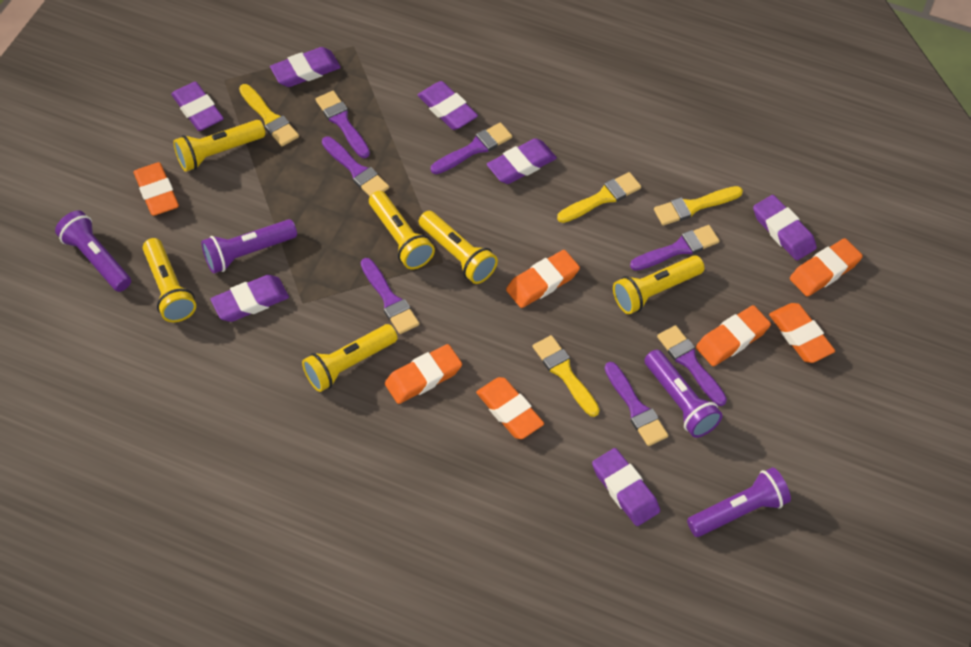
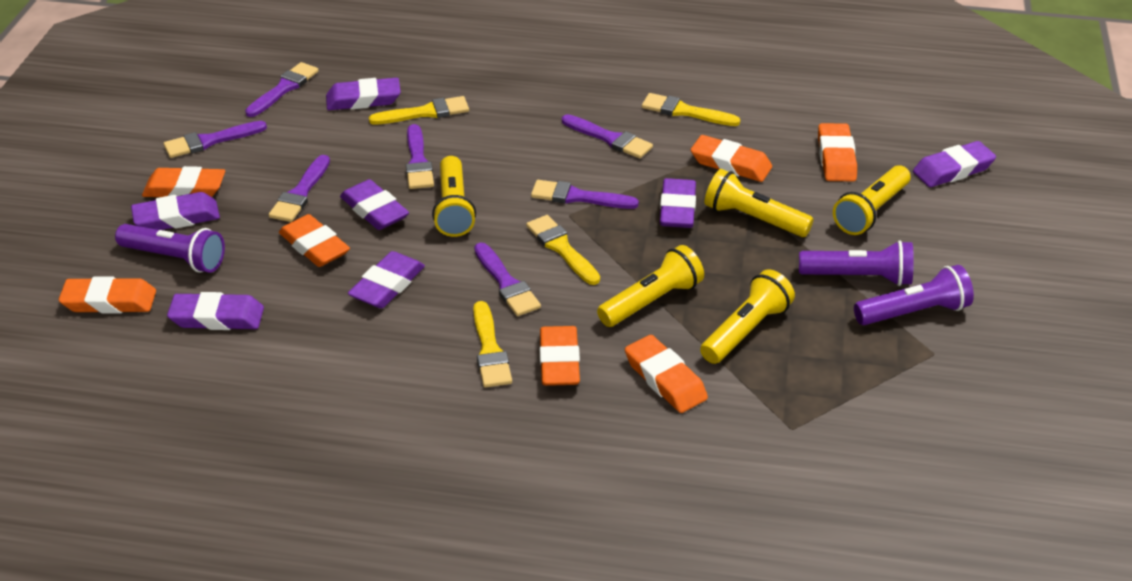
purple flashlight: [55,210,131,292] [201,219,297,274] [644,350,722,438] [687,467,791,537] = 4 -> [115,224,225,273] [799,240,914,286] [854,265,974,325] = 3
yellow flashlight: [143,238,196,322] [173,120,265,172] [302,324,398,392] [369,191,435,269] [419,211,498,284] [613,255,705,314] = 6 -> [432,156,476,237] [597,245,704,327] [700,269,795,364] [705,169,814,237] [833,165,911,235] = 5

